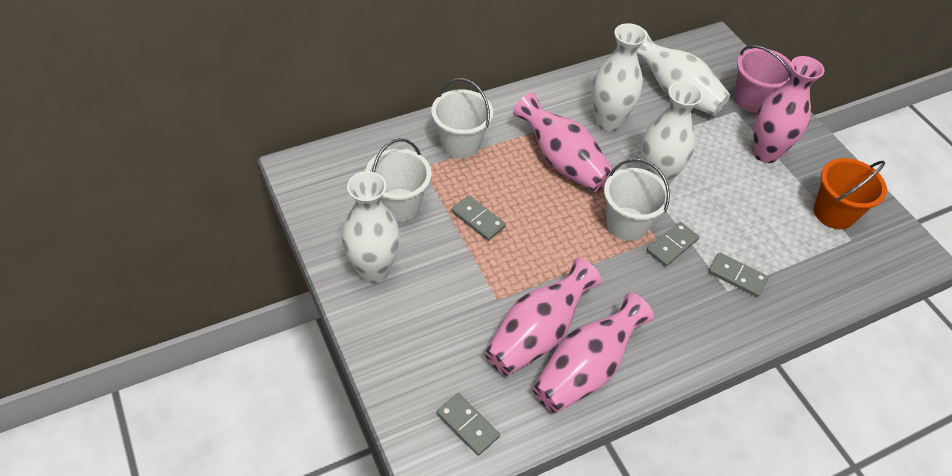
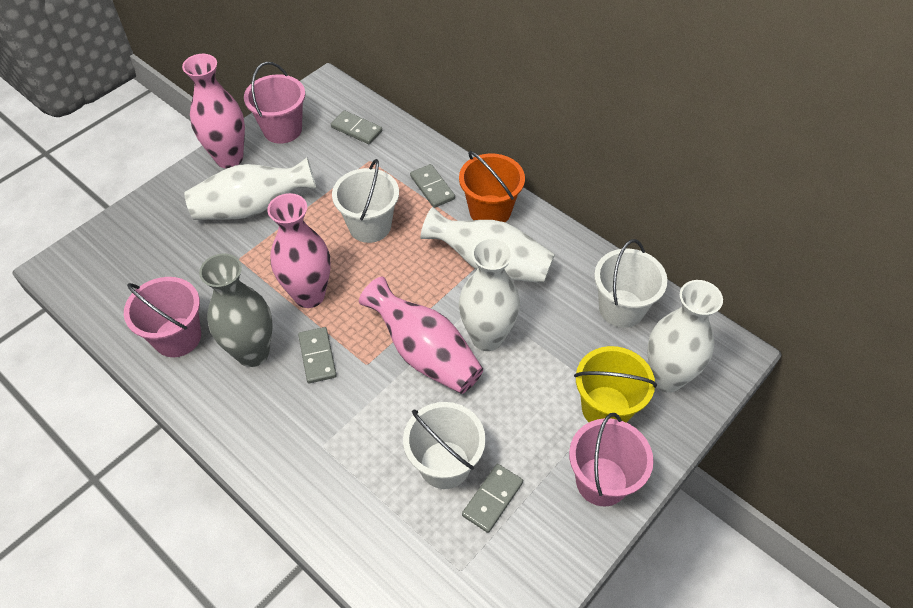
grey vase: none = 0 -> [199,253,273,367] = 1
pink bucket: [734,45,791,113] = 1 -> [124,277,201,357] [244,62,305,144] [569,413,654,506] = 3
pink vase: [485,258,602,376] [513,92,613,192] [533,293,654,413] [752,56,824,163] = 4 -> [182,54,245,168] [267,193,331,308] [359,277,483,394] = 3
yellow bucket: none = 0 -> [574,346,657,423] = 1

